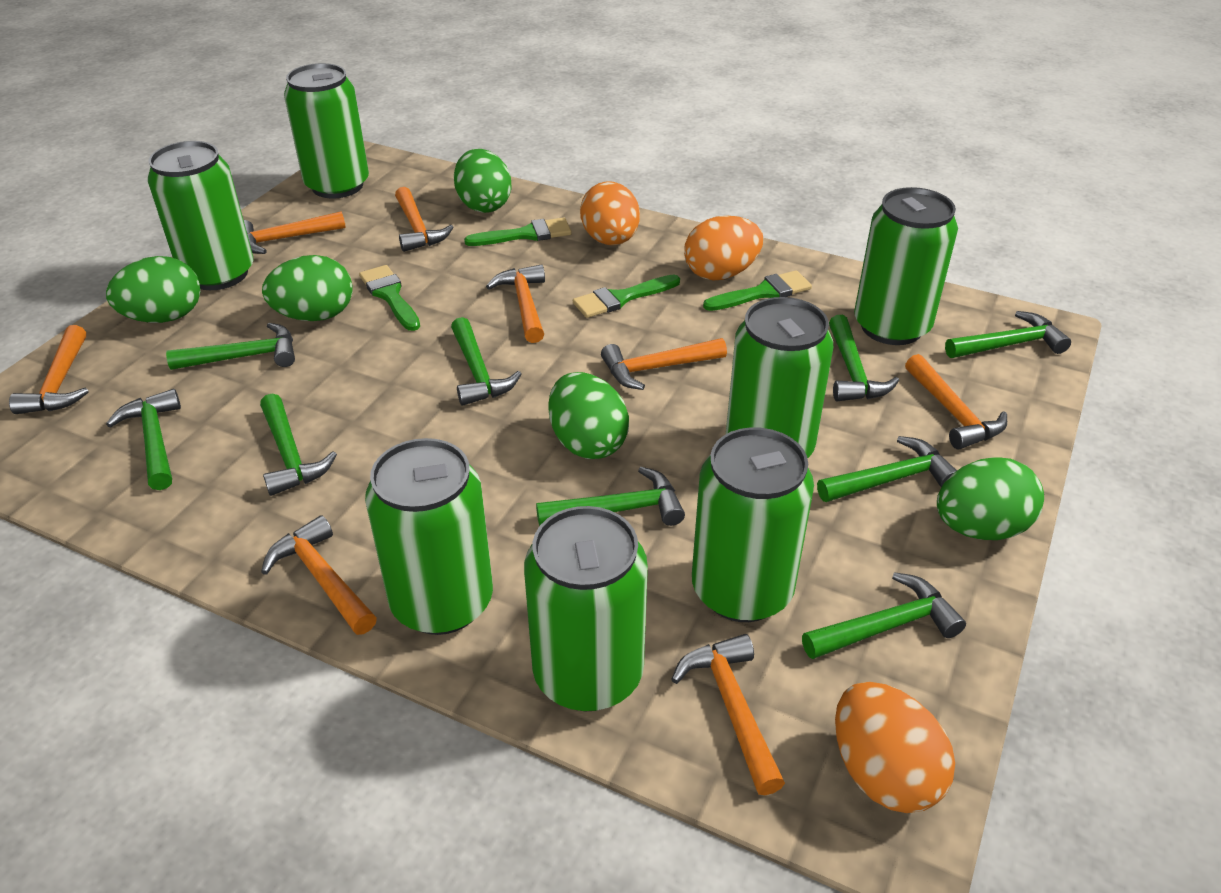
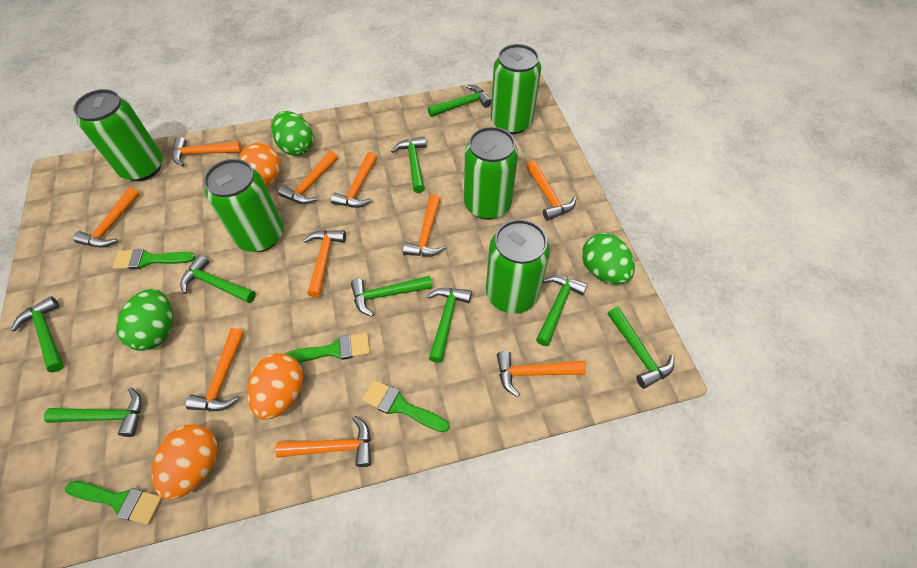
green can: [148,141,253,290] [284,63,369,198] [365,438,493,635] [524,506,648,711] [692,427,814,622] [726,297,833,458] [854,187,958,345] = 7 -> [73,89,163,181] [204,159,283,252] [464,127,518,220] [486,219,550,313] [491,44,541,134] = 5
green egg: [106,256,200,323] [262,255,352,321] [454,149,512,213] [549,372,629,459] [937,457,1044,540] = 5 -> [116,289,173,351] [271,111,313,156] [582,233,635,284] = 3
orange hammer: [9,325,89,414] [244,211,346,254] [261,515,377,635] [395,187,454,252] [486,264,545,343] [601,338,727,390] [671,634,785,795] [905,354,1007,450] = 8 -> [73,187,140,248] [173,137,242,167] [185,328,244,412] [275,416,371,467] [278,151,338,204] [303,230,346,298] [331,152,377,208] [403,194,445,257] [497,351,586,397] [526,161,576,221] = 10

